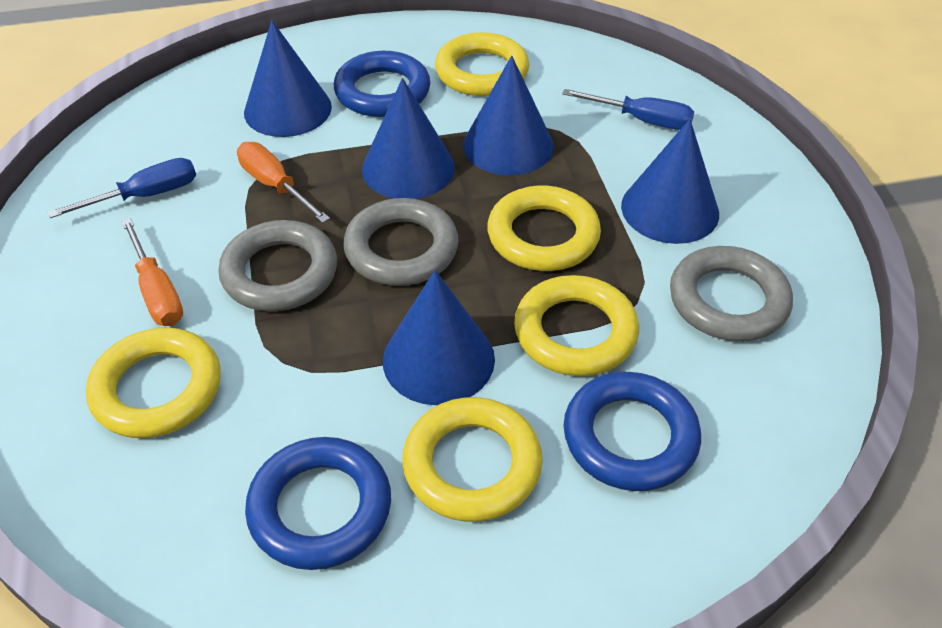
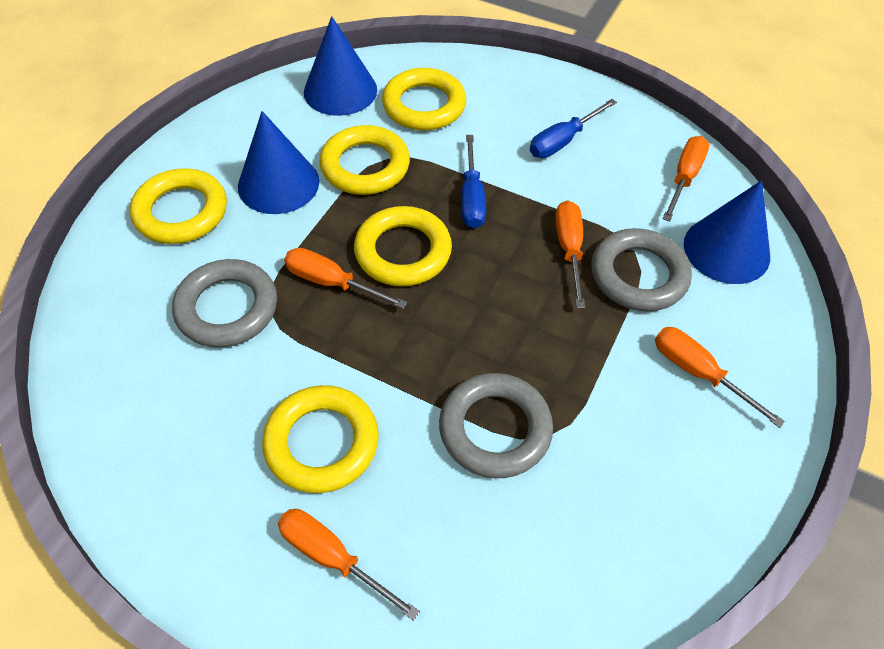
blue cone: [244,20,332,137] [362,78,455,199] [383,270,495,405] [463,56,554,175] [621,119,719,244] = 5 -> [238,111,319,214] [304,16,377,116] [684,180,770,284] = 3
blue ring: [245,437,391,570] [334,51,430,117] [563,372,701,491] = 3 -> none = 0
orange screwdriver: [121,218,183,326] [237,142,330,223] = 2 -> [278,509,420,621] [284,248,407,309] [556,200,585,308] [655,327,785,428] [662,136,710,222] = 5

